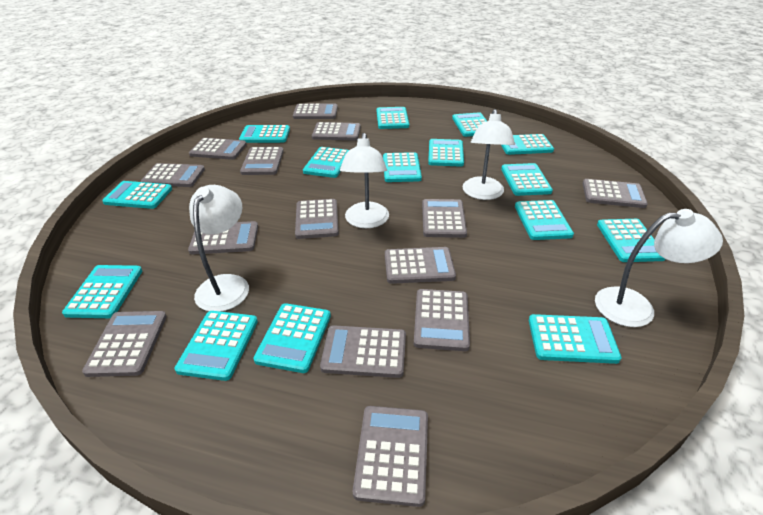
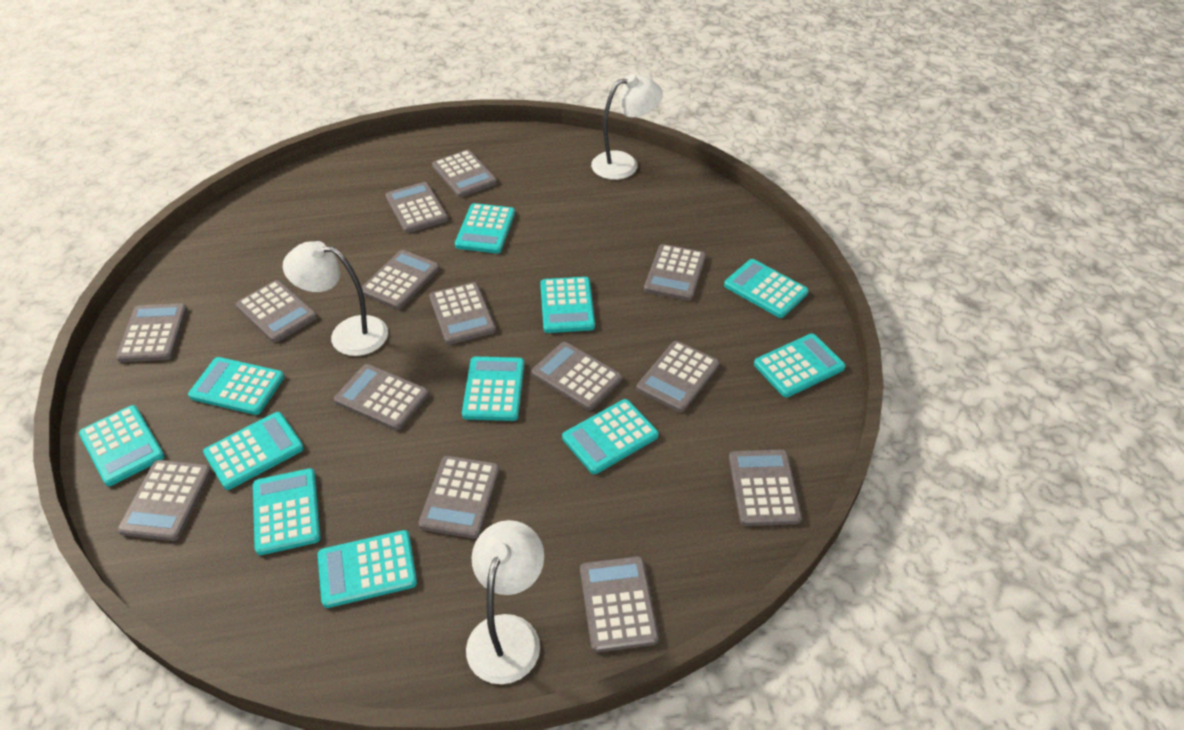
turquoise calculator: [62,265,142,318] [102,181,172,209] [175,311,258,381] [239,125,290,143] [253,303,331,373] [303,147,349,178] [377,107,409,129] [383,152,422,182] [428,139,464,167] [452,112,487,137] [501,134,554,155] [501,163,553,196] [515,200,574,240] [529,314,621,364] [597,219,665,262] = 15 -> [79,405,165,486] [188,357,284,415] [203,412,304,490] [253,468,321,555] [317,530,417,608] [455,203,515,253] [462,357,524,421] [540,277,595,333] [562,399,659,474] [724,259,809,318] [754,334,846,397] = 11
white lamp: [189,185,249,312] [340,133,389,228] [462,109,515,200] [595,209,723,327] = 4 -> [283,241,388,356] [466,520,544,684] [591,74,663,180] = 3

